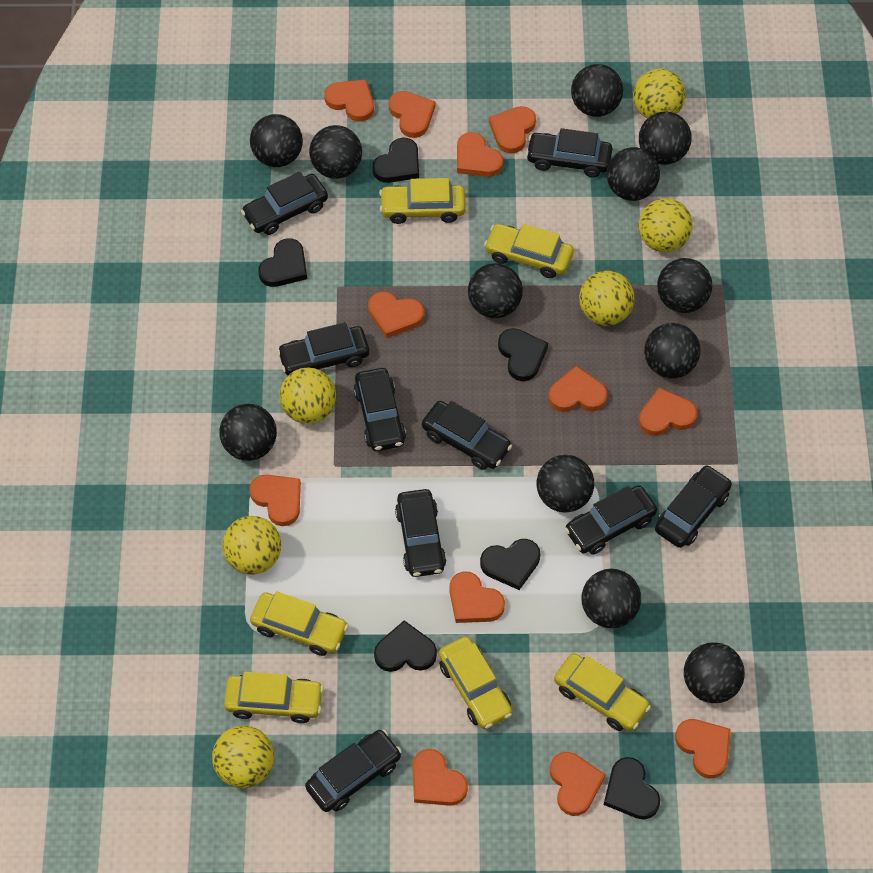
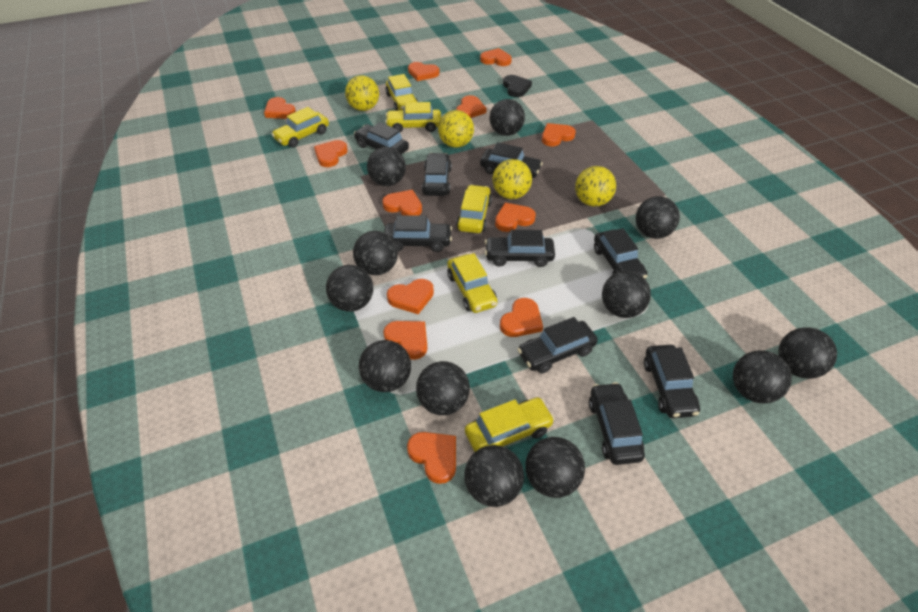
black heart: [258,238,307,287] [373,138,419,183] [374,620,437,672] [480,539,540,590] [498,328,548,381] [604,757,660,820] = 6 -> [503,75,532,97] = 1
yellow ball: [212,726,274,788] [222,516,281,575] [279,367,336,424] [579,270,634,326] [633,69,685,119] [638,198,693,252] = 6 -> [345,75,379,111] [438,110,474,148] [492,159,532,199] [575,166,616,207] = 4

